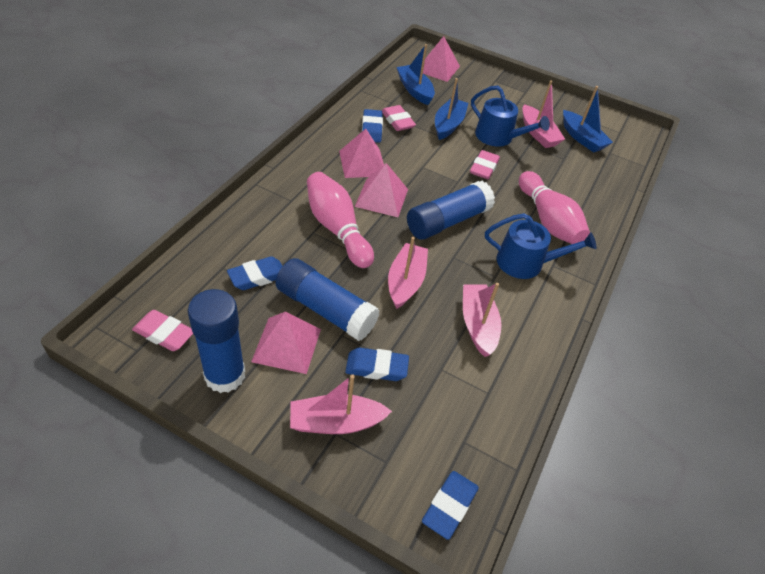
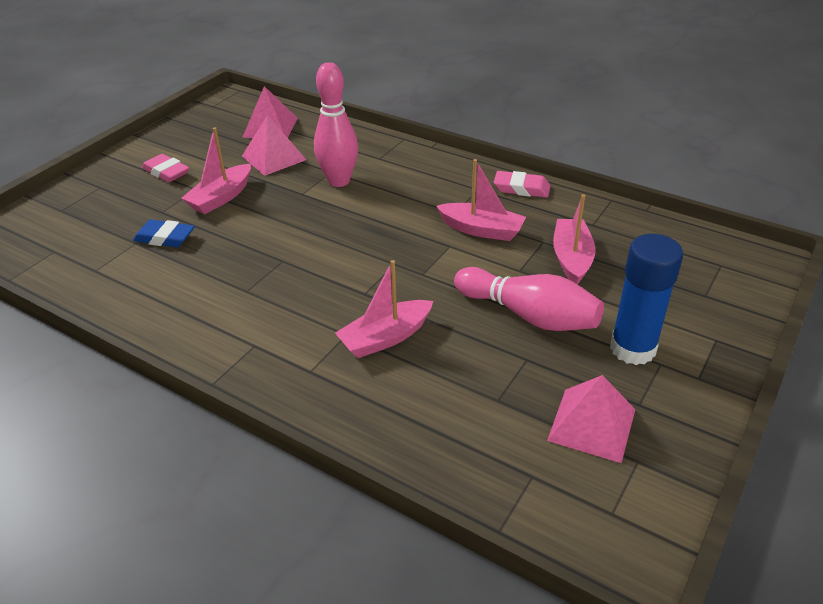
blue boat: [396,44,435,105] [435,78,468,140] [563,86,613,153] = 3 -> none = 0
blue eraser: [227,256,282,290] [345,348,409,381] [362,109,383,143] [422,471,479,540] = 4 -> [133,219,195,248] = 1
blue glue stick: [188,289,245,393] [275,258,380,341] [407,181,495,240] = 3 -> [610,234,683,365] = 1
blue watering can: [471,86,550,147] [485,213,596,279] = 2 -> none = 0
pink eraser: [132,310,193,351] [382,105,416,131] [470,150,500,179] = 3 -> [142,154,189,182] [494,171,550,198] = 2
pink pyramid: [251,311,321,374] [339,129,384,178] [355,163,408,217] [423,36,460,82] = 4 -> [242,86,298,138] [242,115,306,176] [547,375,635,463] = 3

